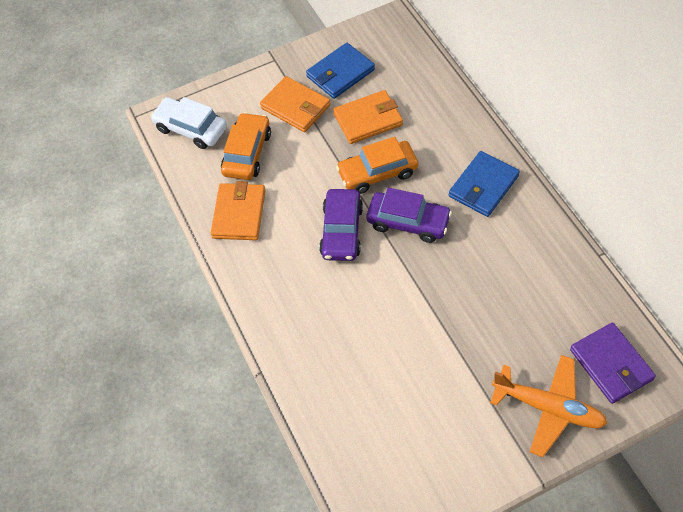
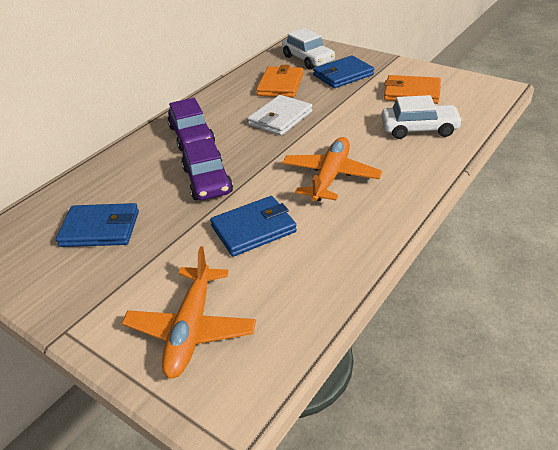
blue wallet: [306,43,375,99] [449,151,520,217] = 2 -> [56,203,139,247] [210,196,297,257] [313,56,374,88] = 3
orange car: [221,112,271,180] [336,137,418,194] = 2 -> none = 0
orange plane: [490,355,608,457] = 1 -> [122,246,256,379] [282,137,382,202] = 2
orange wallet: [211,181,265,240] [260,76,330,132] [333,90,403,144] = 3 -> [256,65,303,97] [384,75,441,104] = 2
purple wallet: [570,322,656,404] = 1 -> none = 0
white car: [150,97,227,149] = 1 -> [282,28,335,69] [381,95,463,139] = 2
white wallet: none = 0 -> [248,95,312,136] = 1

